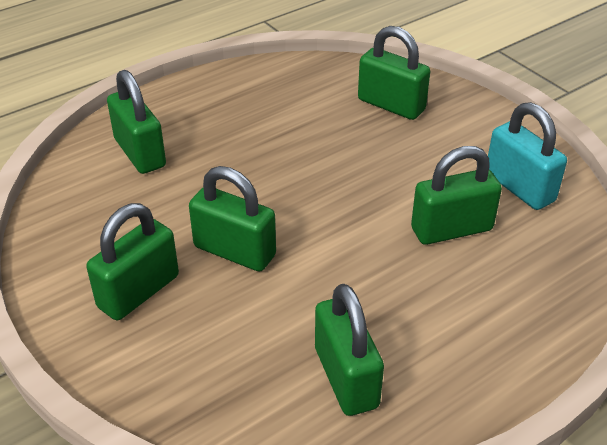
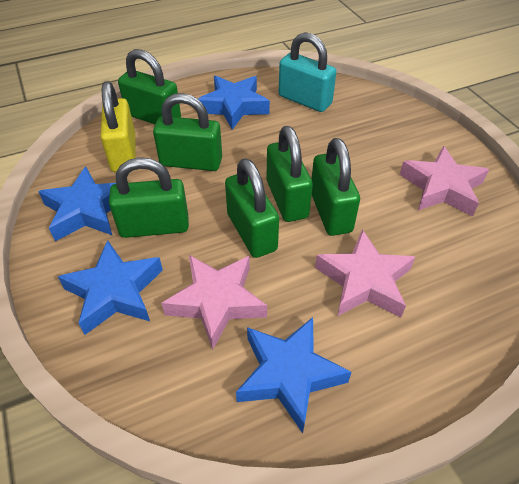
blue star: none = 0 -> [38,166,116,241] [58,240,163,335] [198,76,270,130] [236,317,352,433] = 4
pink star: none = 0 -> [161,255,267,350] [315,229,415,318] [399,146,489,216] = 3
yellow padlock: none = 0 -> [100,81,136,172] = 1

